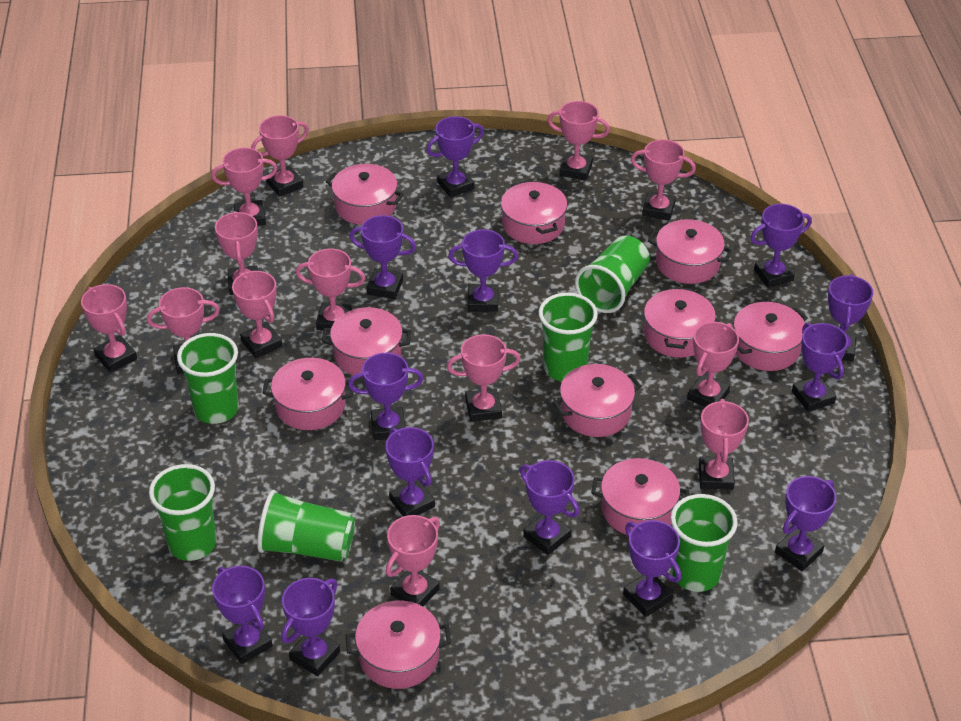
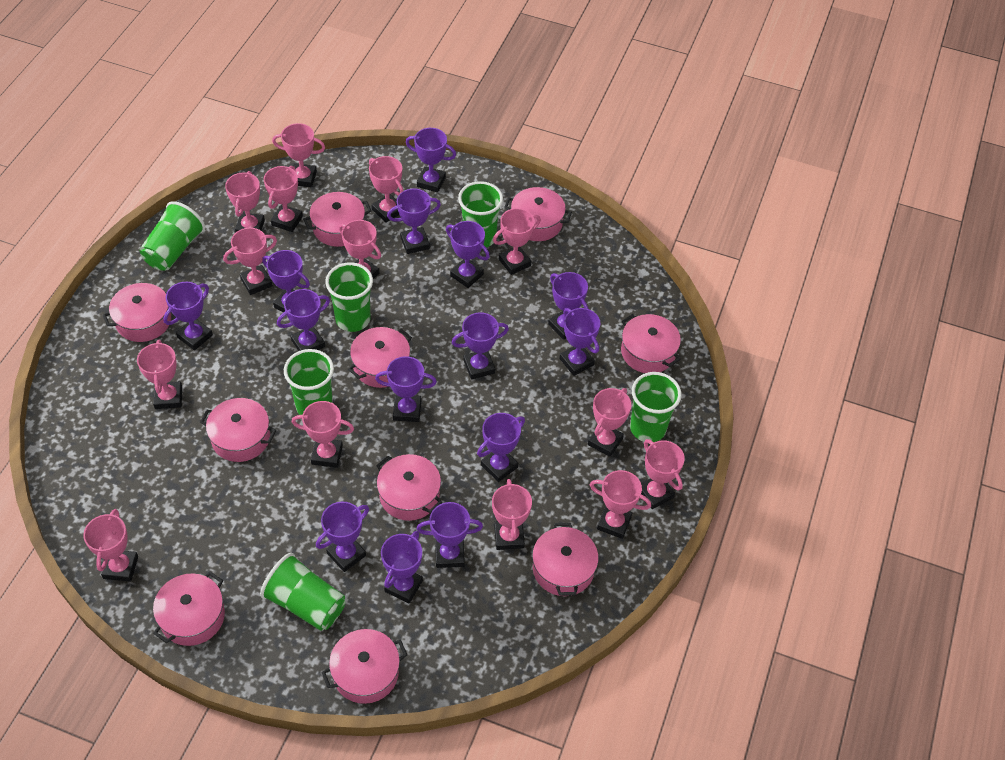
pink trophy: [81,284,137,373] [147,287,220,374] [211,147,277,226] [215,211,258,295] [232,271,282,358] [251,115,309,197] [296,248,365,331] [386,515,440,606] [447,334,521,422] [547,101,610,181] [631,139,696,221] [687,322,739,407] [699,399,749,490] = 13 -> [83,509,138,582] [137,340,182,409] [223,228,277,295] [225,171,265,232] [264,166,303,232] [272,123,325,187] [292,401,354,468] [339,220,381,279] [369,156,403,223] [492,479,532,550] [493,208,541,275] [588,388,631,457] [590,470,651,539] [641,439,685,509] = 14
purple trophy: [212,566,272,664] [281,578,340,676] [348,353,424,440] [349,215,416,299] [385,427,435,517] [426,116,484,198] [448,229,518,312] [520,460,579,555] [623,520,681,617] [750,204,812,288] [775,476,836,571] [792,323,848,412] [828,274,873,361] = 13 -> [163,282,213,350] [262,250,310,313] [277,289,330,351] [316,502,369,572] [375,356,437,422] [381,531,423,603] [387,188,441,254] [406,128,456,193] [417,502,483,568] [446,221,490,288] [452,312,509,379] [477,413,525,482] [548,272,589,340] [559,308,600,376] = 14

